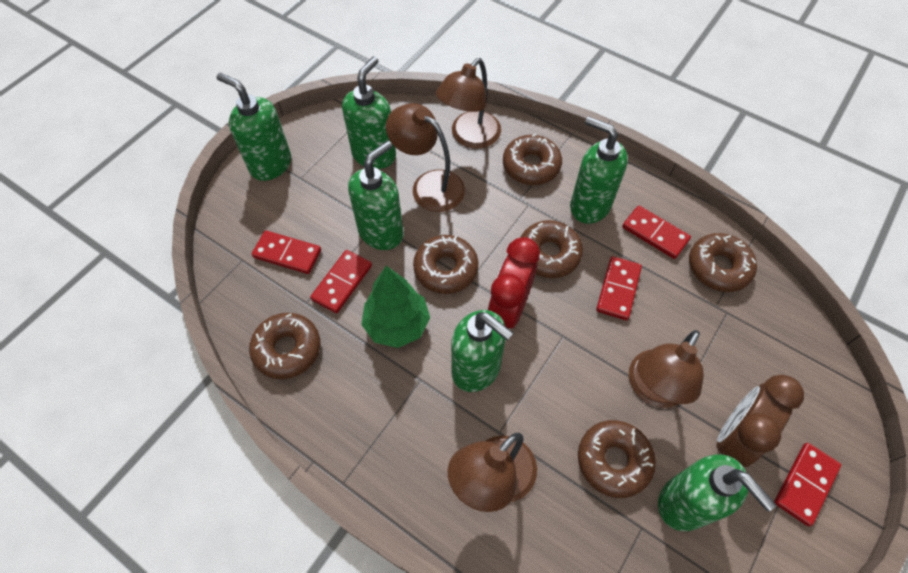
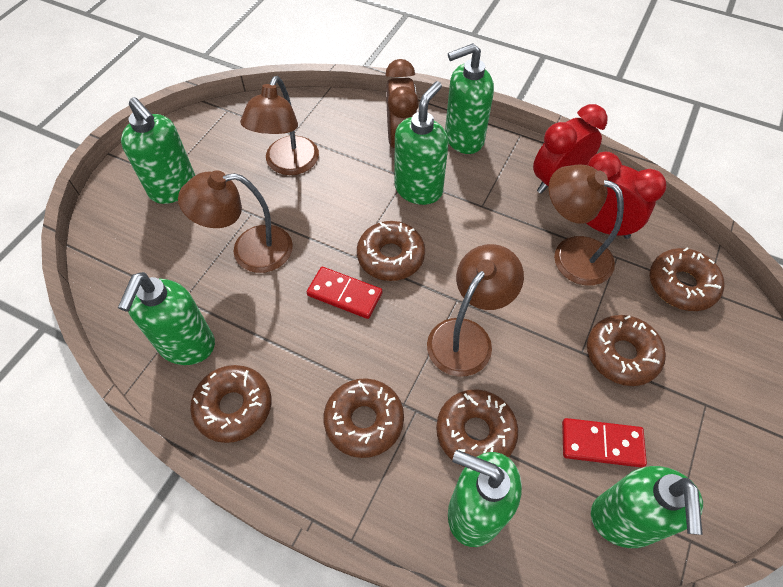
green tree: [361,266,430,348] = 1 -> none = 0
red clock: [487,237,540,329] = 1 -> [533,104,608,194] [586,152,667,239] = 2
red domino: [252,231,321,274] [310,250,372,313] [596,256,642,320] [622,206,691,259] [774,443,841,526] = 5 -> [307,267,382,319] [562,418,647,468] = 2

